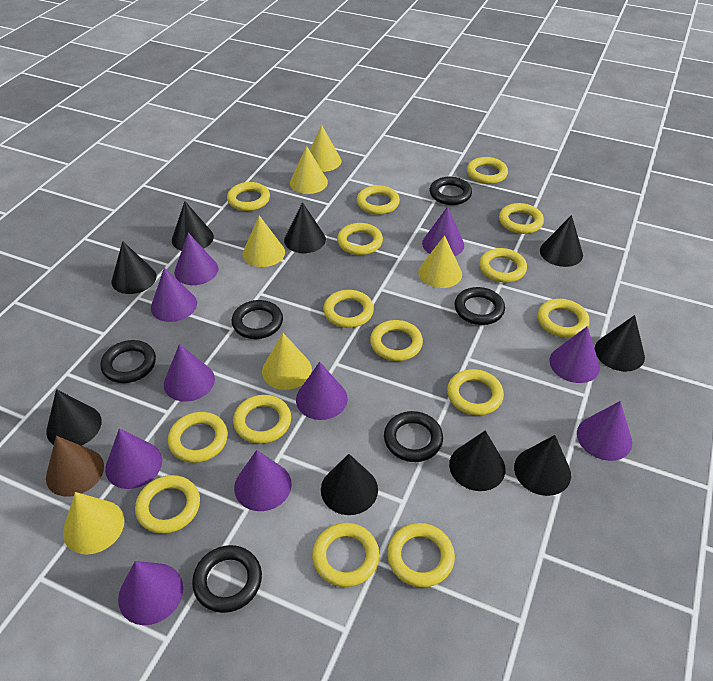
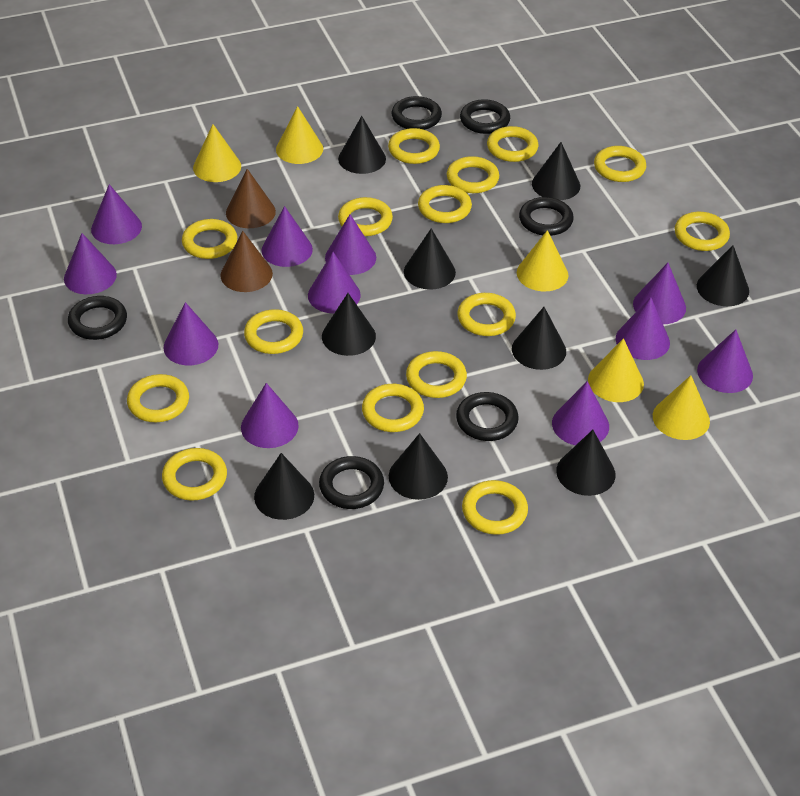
brown cone: [46,436,104,497] = 1 -> [220,231,273,292] [226,169,276,228] = 2
purple cone: [105,428,162,489] [118,561,183,625] [151,268,197,322] [164,344,215,402] [174,233,218,285] [234,450,292,511] [296,362,348,420] [422,207,464,256] [549,326,600,383] [577,401,632,461] = 10 -> [64,233,117,294] [91,184,142,244] [163,302,218,365] [241,383,299,448] [261,206,313,267] [308,252,361,313] [325,214,376,275] [552,381,609,445] [616,297,670,360] [633,263,686,324] [697,330,753,393] = 11
yellow cone: [63,492,125,555] [242,215,285,267] [262,333,312,390] [290,146,328,194] [310,125,341,172] [418,235,462,288] = 6 -> [193,124,241,182] [276,106,323,164] [517,230,568,291] [588,338,644,402] [653,375,710,440] = 5

